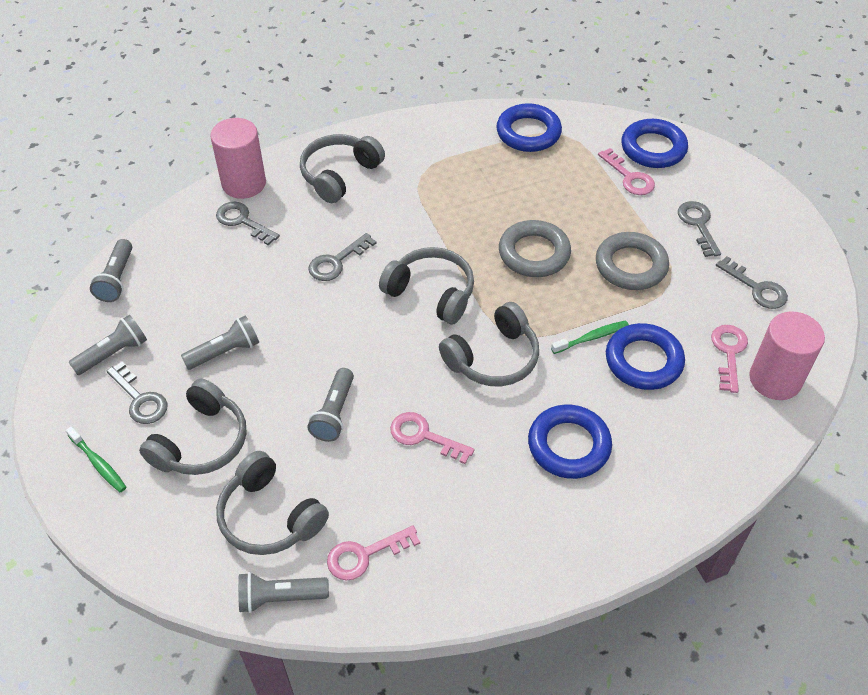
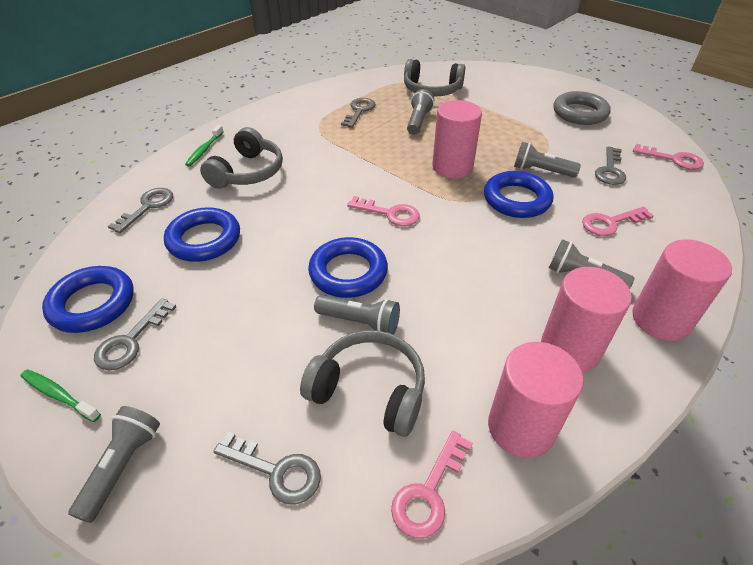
grey headphones: [139,379,246,475] [216,451,329,555] [300,134,385,203] [379,247,474,324] [439,302,539,386] = 5 -> [200,127,283,189] [300,330,425,437] [404,59,465,97] = 3
grey ring: [499,220,571,277] [596,232,669,290] = 2 -> [553,91,611,125] = 1
pink cylinder: [210,118,266,199] [749,311,825,400] = 2 -> [432,100,482,178] [488,342,583,458] [541,267,632,372] [632,239,732,341] = 4

